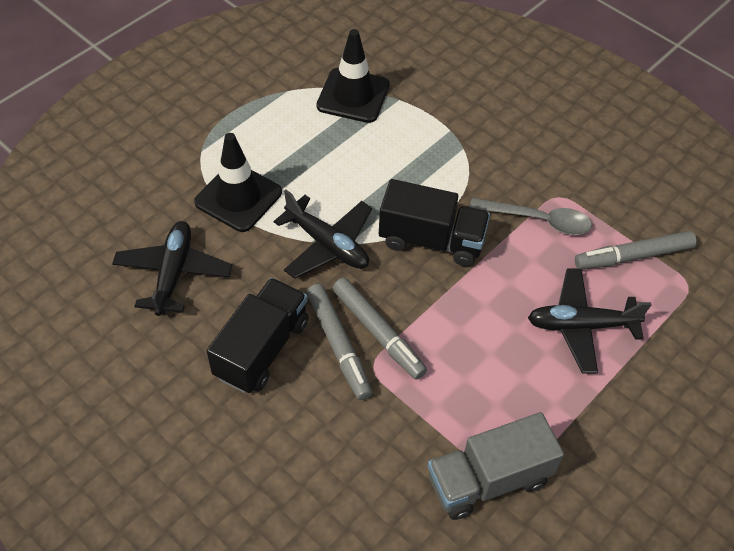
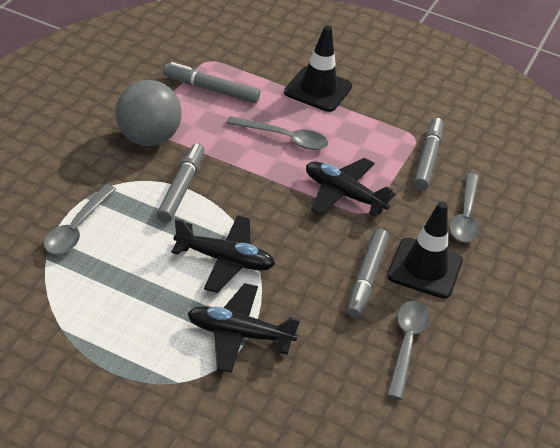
black truck: [207,278,309,393] [379,179,490,267] = 2 -> none = 0
grey ball: none = 0 -> [116,80,182,146] = 1
grey marker: [306,284,372,400] [333,278,427,380] [575,231,697,269] = 3 -> [157,143,205,223] [163,62,260,103] [347,229,389,318] [414,118,444,190] = 4
grey spoon: [470,198,592,235] = 1 -> [44,184,116,254] [226,116,328,150] [387,301,430,400] [449,173,479,242] = 4
grey truck: [428,412,564,520] = 1 -> none = 0

